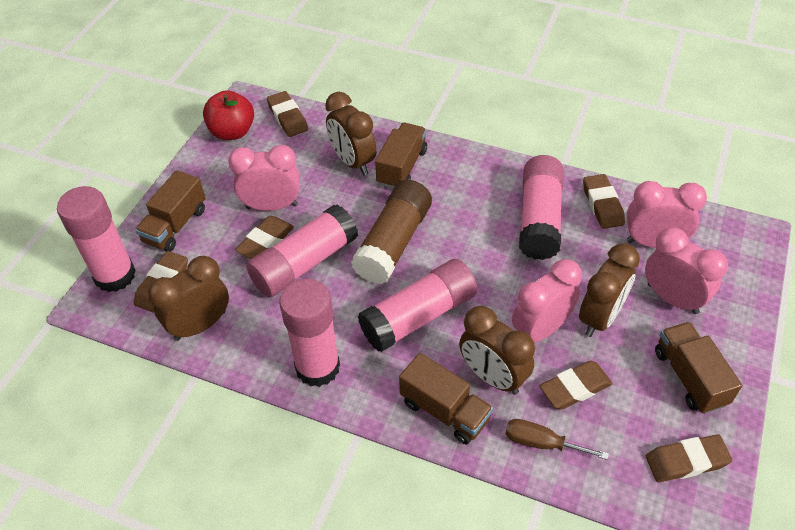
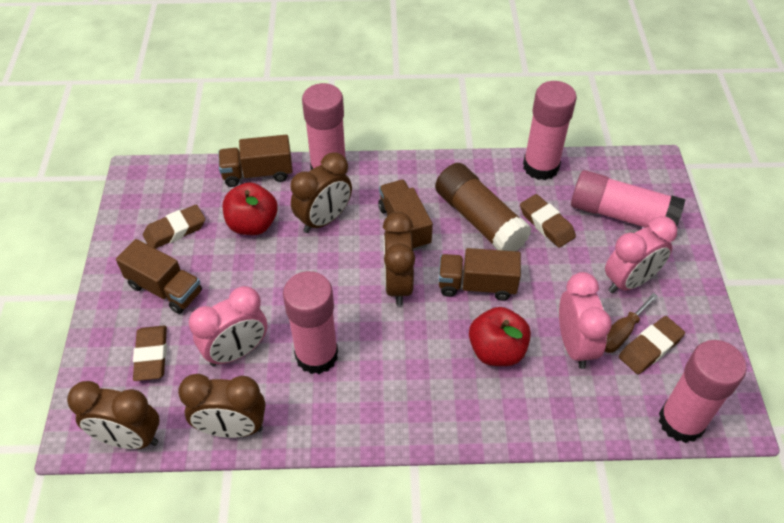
brown eraser: [134,251,188,313] [235,216,294,259] [267,91,308,137] [540,361,613,409] [583,174,625,229] [646,434,732,482] = 6 -> [133,326,167,381] [143,205,205,249] [520,194,576,248] [619,316,685,374] = 4
pink clock: [228,145,299,211] [512,259,582,342] [627,181,707,248] [645,228,728,314] = 4 -> [189,286,267,366] [559,272,612,369] [605,216,677,293] = 3
red apple: [203,90,254,140] = 1 -> [223,182,278,235] [469,307,531,366] = 2

